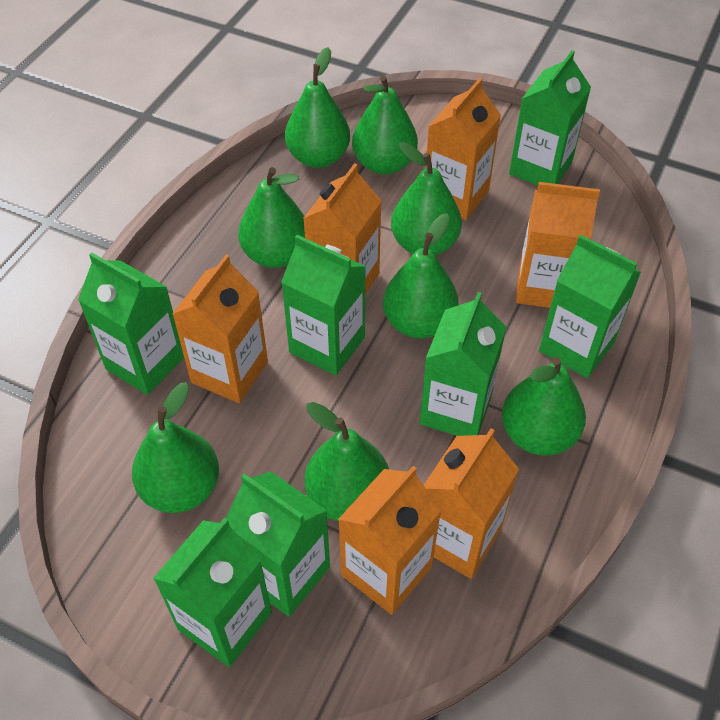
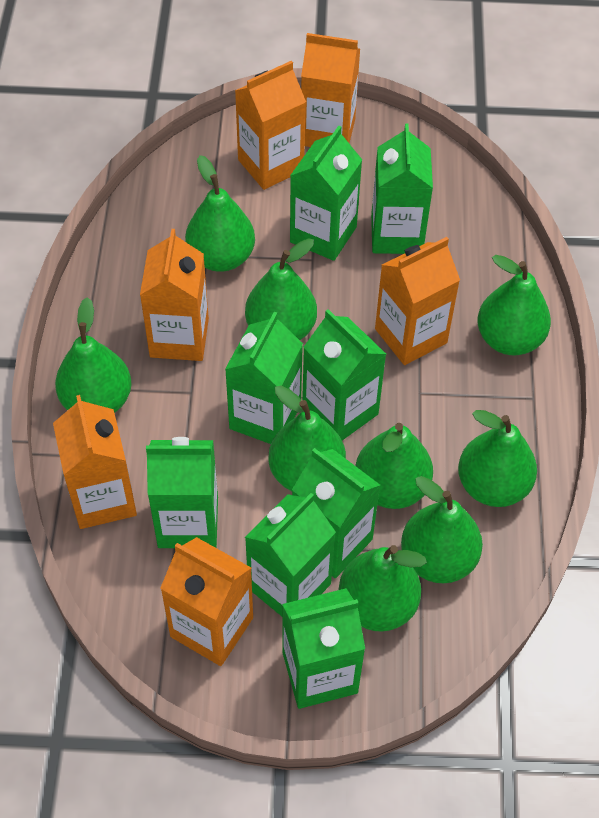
green carton: [78,253,184,395] [153,518,272,667] [226,471,330,617] [281,235,366,376] [420,292,506,436] [509,50,591,186] [539,235,641,378] = 7 -> [146,437,218,548] [225,311,303,444] [245,493,336,617] [282,588,365,709] [290,126,362,261] [292,448,381,578] [302,309,386,440] [371,123,433,254] = 8
green pear: [132,382,219,513] [238,167,305,268] [285,47,350,168] [305,402,389,521] [352,75,418,175] [383,213,459,339] [391,142,462,255] [502,357,586,456] = 8 -> [55,297,132,413] [185,155,255,272] [245,238,317,340] [268,386,346,491] [339,545,427,632] [355,423,433,509] [401,476,483,583] [458,410,537,507] [477,255,551,355] = 9

